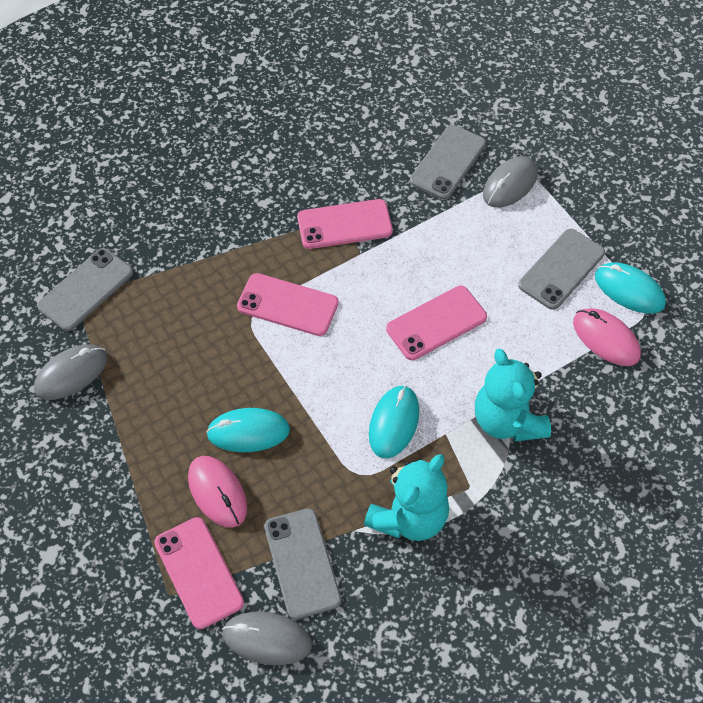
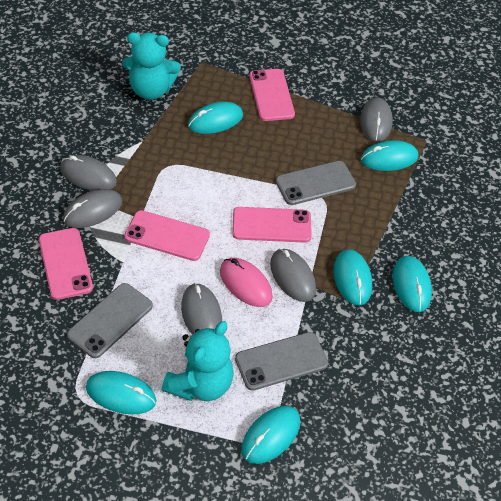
grey mouse: [34,344,107,400] [222,611,312,665] [483,156,538,208] = 3 -> [60,155,117,191] [63,189,123,228] [181,283,222,335] [270,249,316,302] [360,97,393,142] = 5
grey phone: [37,248,133,331] [264,508,341,620] [410,125,486,200] [518,229,605,310] = 4 -> [67,283,153,358] [235,332,328,391] [276,161,356,205] = 3
pink mouse: [188,456,247,528] [573,308,641,366] = 2 -> [220,258,273,307] = 1
turquoise mouse: [206,408,290,452] [369,385,419,459] [595,262,666,313] = 3 -> [86,371,156,414] [188,102,243,134] [241,406,300,464] [333,249,372,306] [361,140,419,171] [393,256,432,312] = 6

